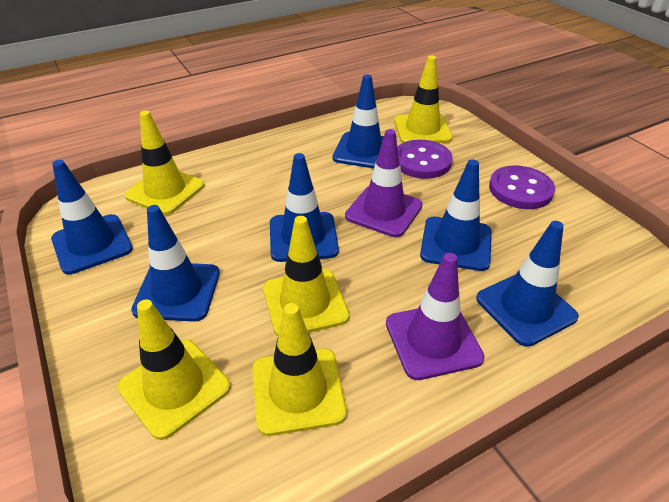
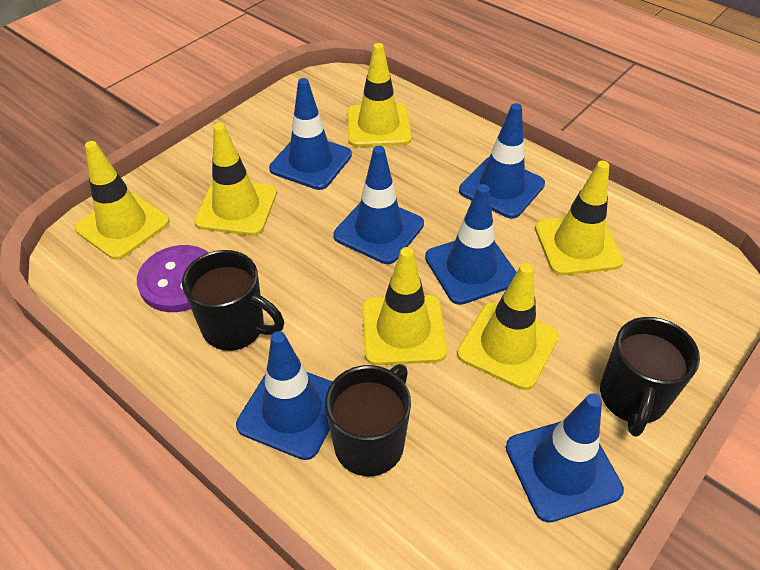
black mug: none = 0 -> [182,250,284,351] [325,364,411,477] [600,317,700,437] = 3
purple button: [397,140,453,179] [489,165,555,209] = 2 -> [137,245,209,312] = 1
purple traffic cone: [345,129,423,237] [386,253,485,380] = 2 -> none = 0
yellow traffic cone: [118,299,231,440] [125,111,205,215] [252,303,347,436] [263,216,350,336] [394,56,453,143] = 5 -> [75,141,170,260] [194,123,277,236] [347,43,412,147] [362,247,447,365] [457,263,559,390] [535,161,624,276] = 6

